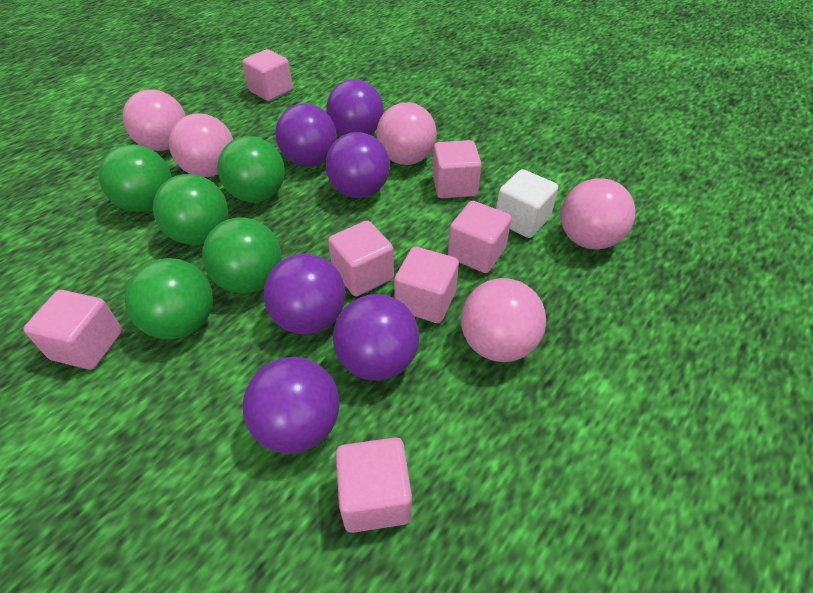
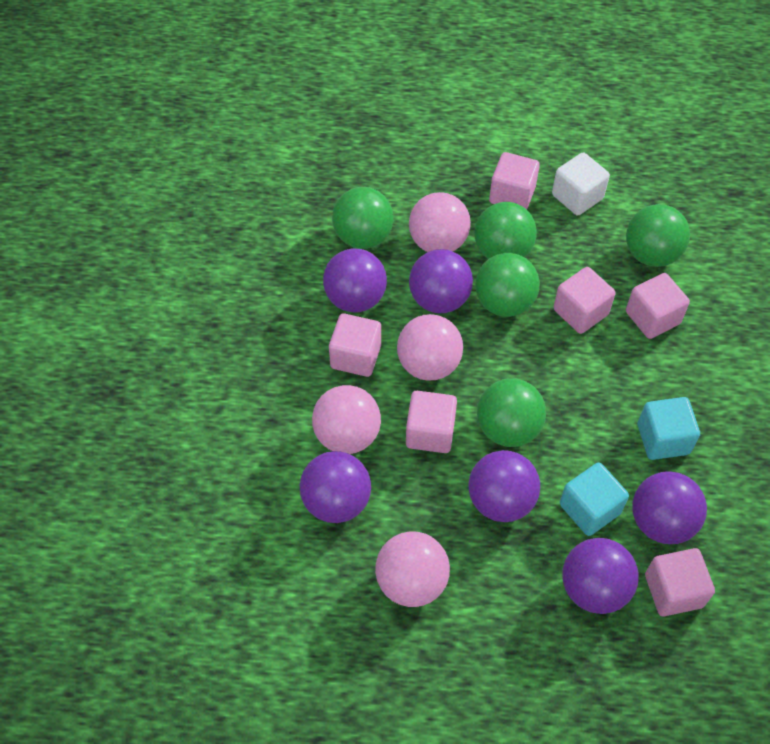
pink ball: [123,89,186,151] [169,113,233,177] [377,102,437,165] [461,278,546,362] [561,178,635,250] = 5 -> [312,385,381,454] [375,531,450,607] [397,314,463,381] [409,192,471,252] = 4
pink cube: [23,290,123,370] [242,49,293,101] [328,221,394,296] [336,437,412,533] [394,247,459,323] [432,140,482,198] [448,201,512,273] = 7 -> [329,313,381,377] [406,391,457,453] [489,152,540,210] [554,267,616,334] [626,273,690,339] [645,548,715,616] = 6
turquoise cube: none = 0 -> [560,462,629,536] [638,397,700,460] = 2

